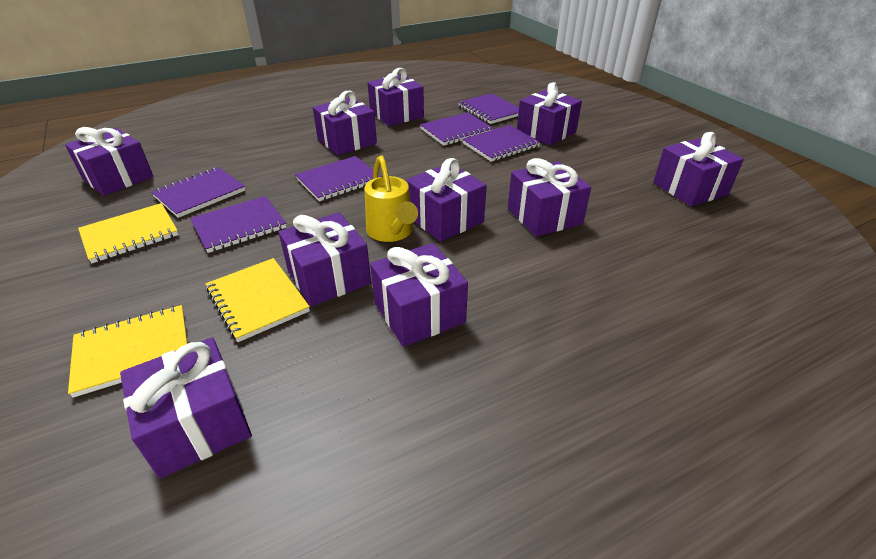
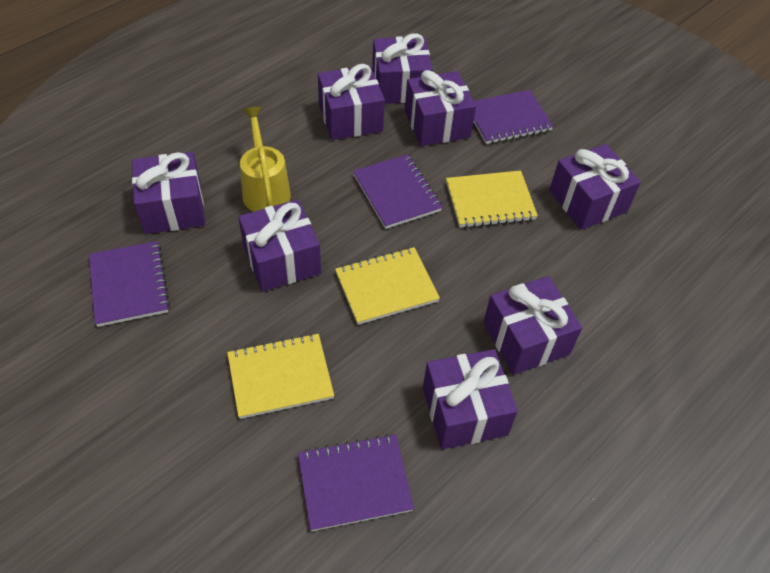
purple gift: [65,127,153,196] [120,337,252,479] [279,212,371,307] [313,91,377,155] [368,68,424,126] [370,243,468,347] [406,158,487,242] [508,158,591,237] [517,82,582,145] [653,132,744,206] = 10 -> [132,152,205,234] [238,199,321,292] [318,64,385,140] [372,33,433,104] [405,70,476,146] [423,349,518,449] [483,276,582,375] [549,144,641,230] = 8
purple notebook: [151,167,246,218] [190,196,286,253] [295,156,381,202] [420,112,494,146] [458,93,519,124] [462,125,541,162] = 6 -> [89,241,170,327] [298,434,414,531] [353,154,442,229] [474,90,554,144] = 4

